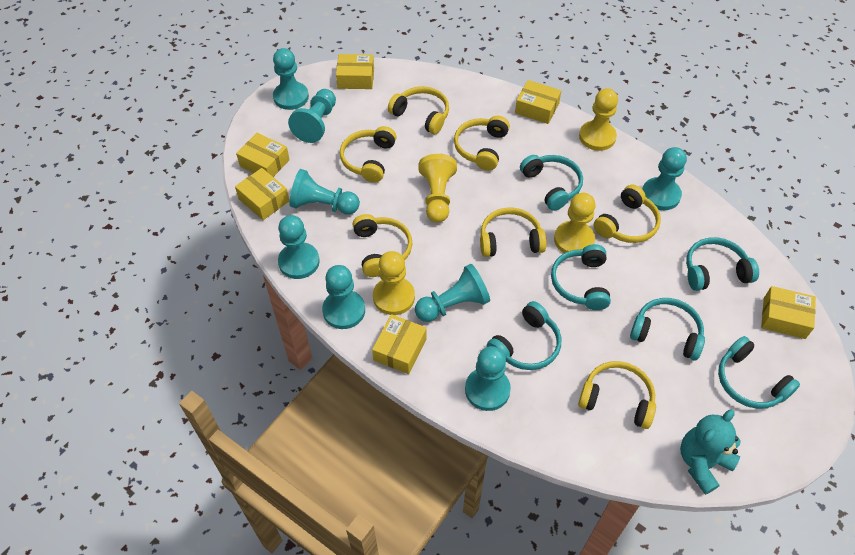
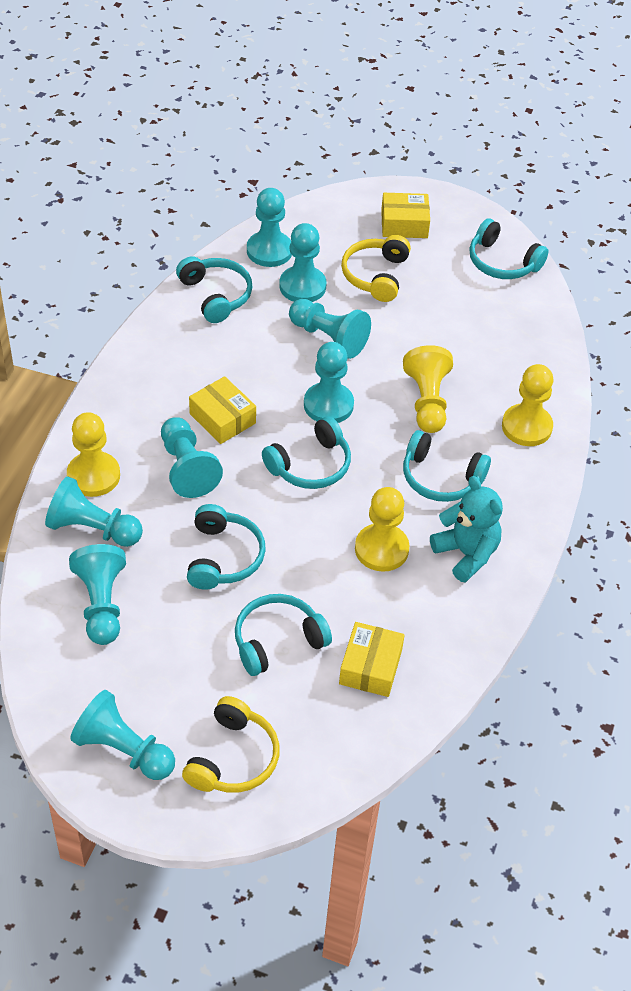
yellow box: [235,168,289,220] [236,133,290,177] [336,54,374,89] [372,314,427,374] [515,80,561,124] [761,286,816,339] = 6 -> [189,376,256,444] [339,622,405,697] [381,193,430,238] = 3
yellow headphones: [340,126,396,183] [353,214,412,277] [388,86,449,134] [454,116,510,171] [480,207,547,257] [578,361,656,429] [594,185,661,243] = 7 -> [182,696,280,793] [341,235,411,302] = 2

